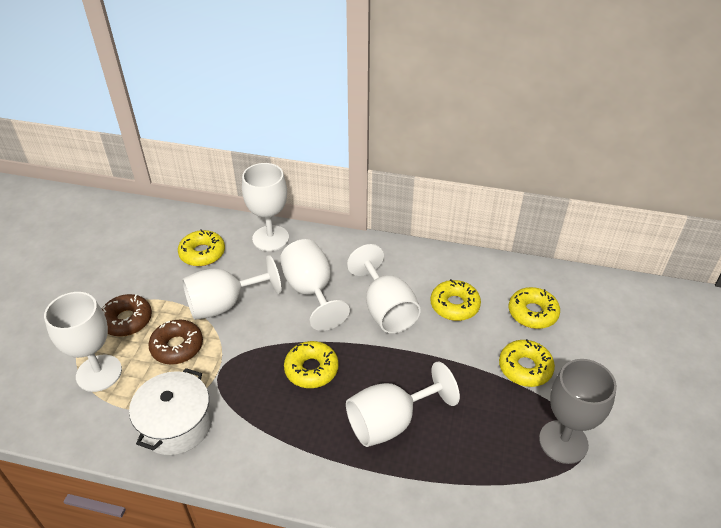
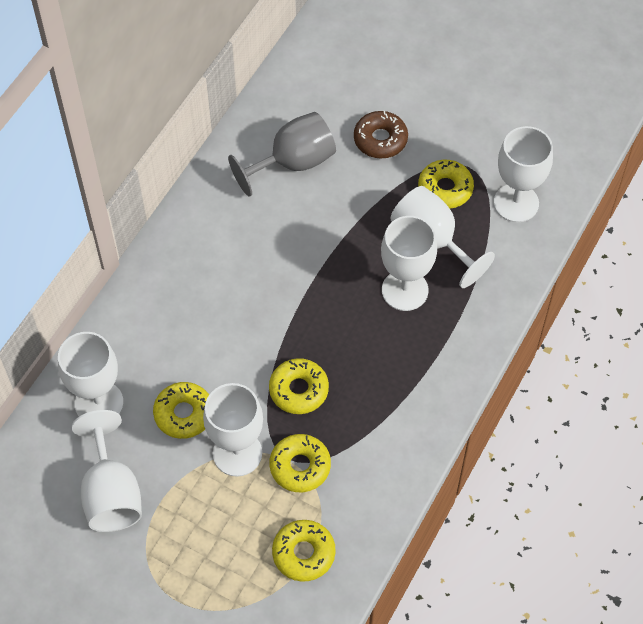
brown donut: [102,294,152,337] [148,320,203,364] = 2 -> [354,111,408,158] = 1
white pot: [129,368,212,455] = 1 -> none = 0

